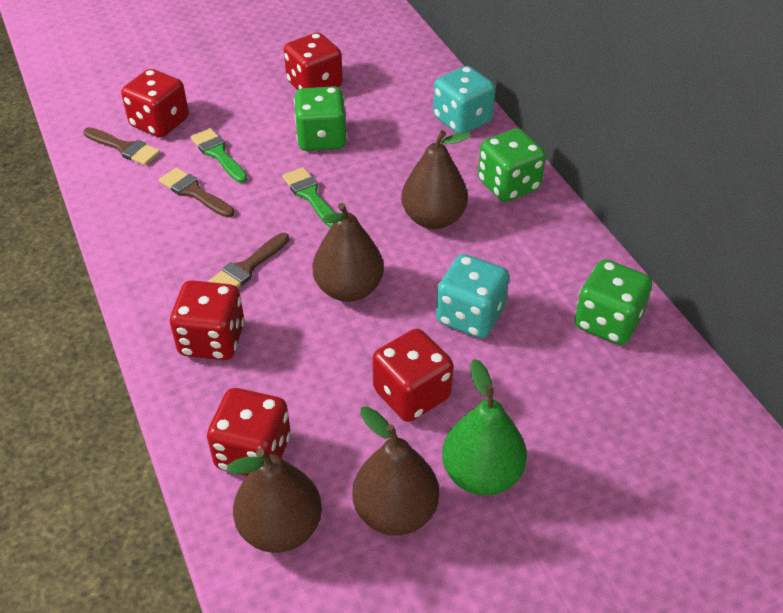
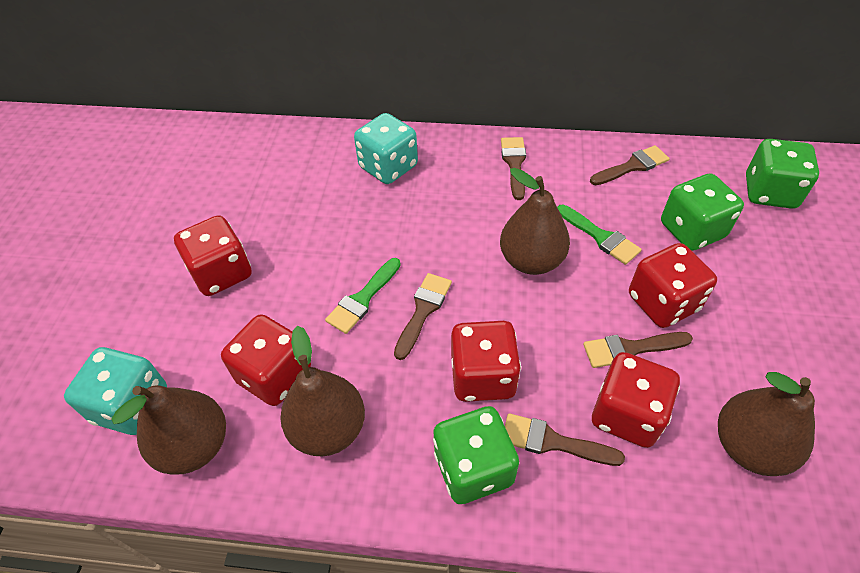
brown brush: [83,127,160,165] [159,168,234,218] [208,233,289,288] = 3 -> [394,273,452,360] [501,137,526,200] [505,413,625,466] [583,332,693,368] [590,145,669,185] = 5
green pear: [442,359,527,496] = 1 -> none = 0

